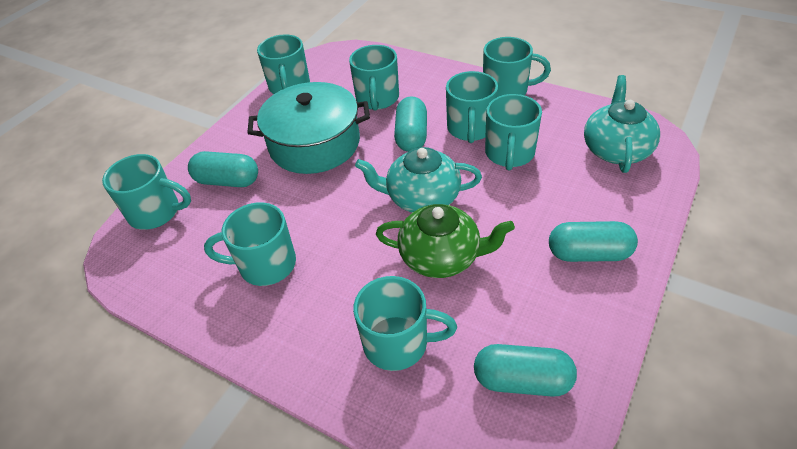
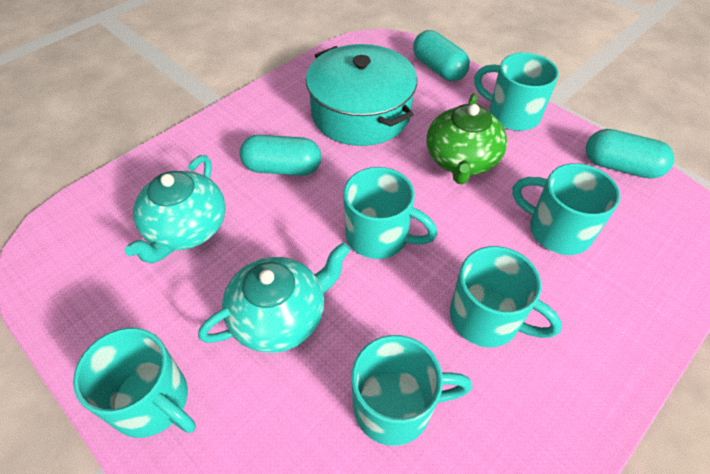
turquoise capsule: [188,151,258,187] [394,96,427,152] [474,344,577,397] [549,221,638,262] = 4 -> [240,135,321,176] [413,30,470,81] [586,129,674,179] = 3
turquoise mug: [102,154,191,230] [204,202,296,286] [257,34,310,94] [349,45,399,111] [353,276,457,371] [446,71,498,143] [483,37,551,97] [485,94,542,170] = 8 -> [73,328,196,438] [343,167,437,259] [351,335,472,446] [450,246,562,347] [474,53,559,131] [512,163,620,255] = 6

